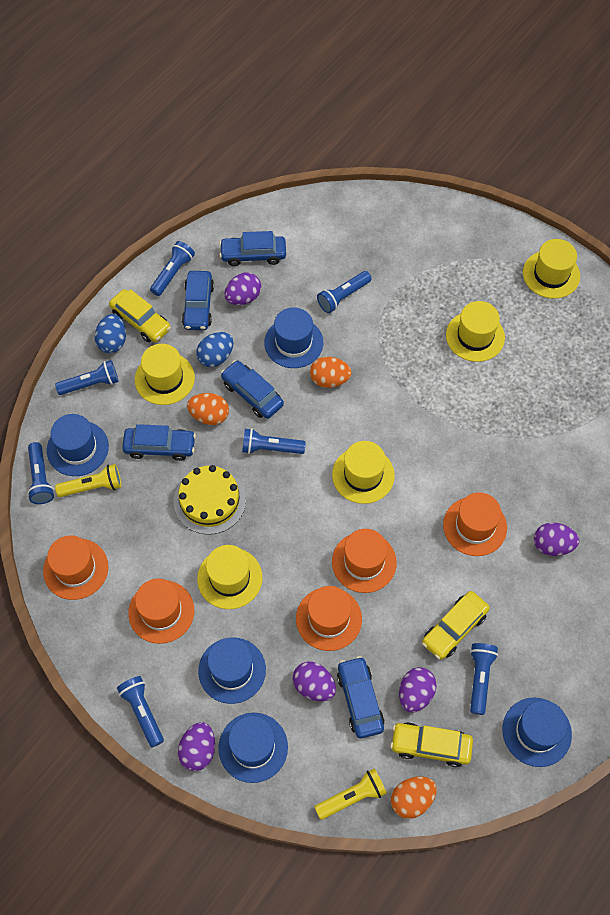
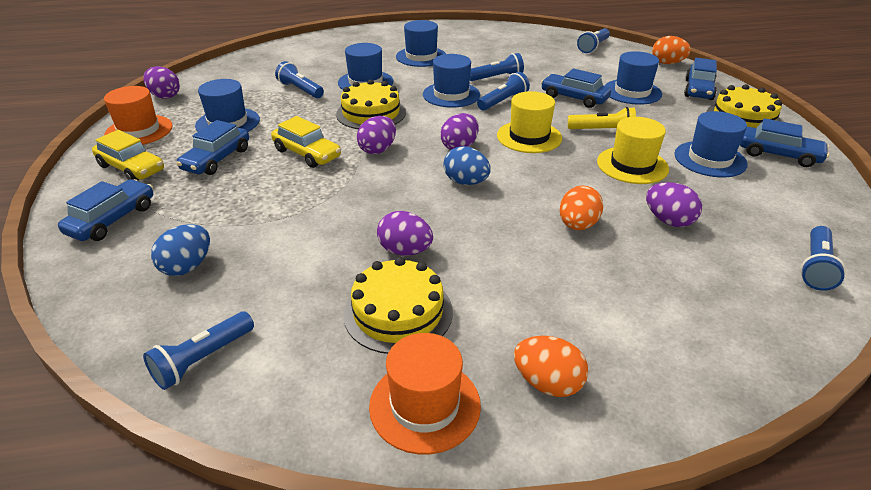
blue flashlight: [27,442,54,504] [55,360,119,395] [117,676,164,748] [150,241,195,296] [242,428,306,454] [317,271,372,313] [470,643,498,715] = 7 -> [143,312,254,390] [275,61,324,98] [470,53,524,81] [477,72,530,111] [577,28,610,53] [800,226,846,291] = 6
blue hat: [47,414,109,476] [198,637,266,704] [218,713,288,783] [264,307,323,368] [502,698,572,767] = 5 -> [195,79,260,132] [338,43,394,90] [396,20,446,67] [423,54,480,108] [604,51,662,105] [674,111,748,178] = 6
orange hat: [43,535,108,600] [128,579,194,644] [296,586,362,651] [332,529,397,593] [443,492,507,556] = 5 -> [104,86,173,145] [369,333,481,454] = 2
yellow cake: [174,465,246,535] = 1 -> [336,79,406,129] [343,257,453,354] [706,84,782,128] = 3
yellow car: [109,289,171,342] [390,722,473,767] [422,591,490,660] = 3 -> [92,130,164,180] [271,116,341,168] = 2
yellow flashlight: [55,464,121,497] [315,768,387,820] = 2 -> [568,107,636,129] = 1
yellow hat: [135,344,195,405] [197,545,262,609] [332,441,395,504] [446,301,505,362] [523,239,580,299] = 5 -> [497,91,562,153] [597,117,669,184] = 2

